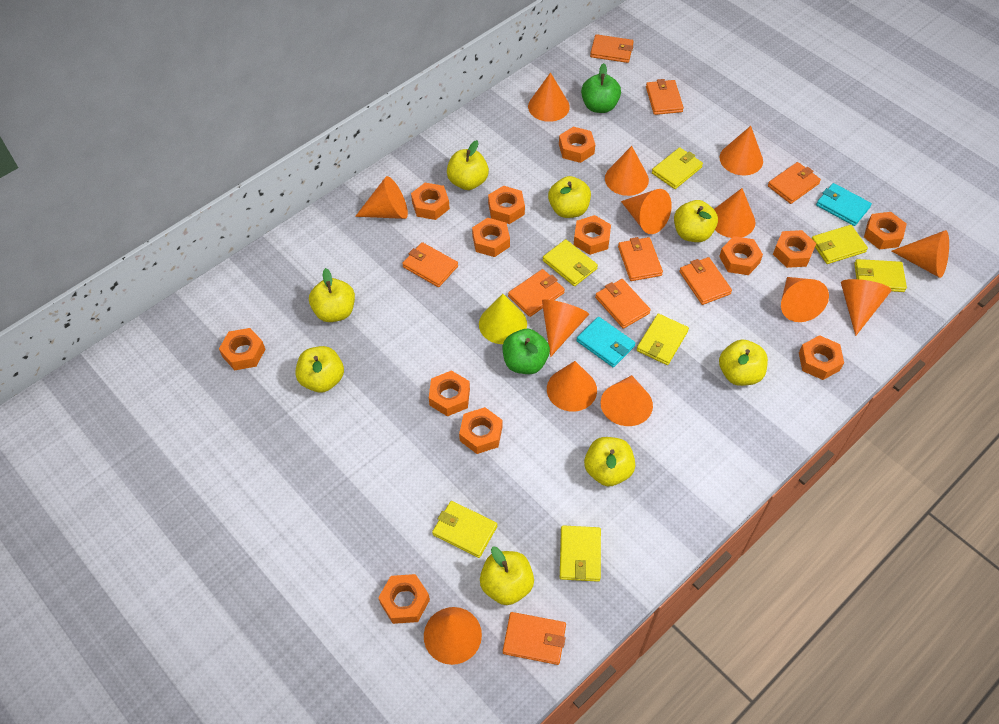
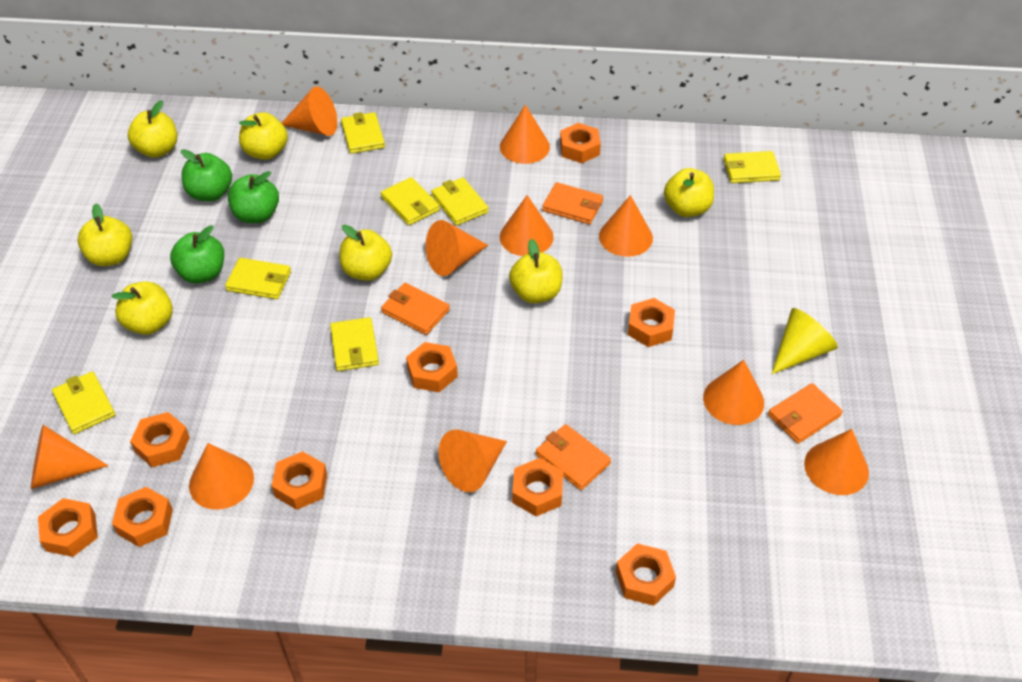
green apple: [503,329,550,374] [581,63,621,113] = 2 -> [170,225,224,284] [181,149,232,201] [228,171,279,223] = 3
orange cone: [355,176,408,219] [424,607,482,665] [528,72,570,122] [542,299,589,357] [547,361,597,412] [600,375,653,426] [605,146,649,196] [621,189,672,234] [714,188,755,238] [720,126,763,175] [781,277,829,322] [841,279,892,336] [892,230,949,278] = 13 -> [31,425,109,489] [189,443,254,510] [282,87,337,136] [426,220,488,276] [439,430,507,492] [500,105,550,164] [500,195,554,256] [599,195,653,257] [703,360,764,425] [804,429,869,495] = 10
orange nut: [219,328,265,370] [378,574,430,624] [411,183,450,220] [429,370,470,417] [459,407,502,454] [472,218,510,257] [488,186,525,224] [559,127,595,163] [574,215,611,255] [719,236,763,275] [773,230,816,268] [799,335,844,380] [864,212,907,250] = 13 -> [38,498,98,557] [112,487,173,547] [130,412,190,467] [272,451,327,510] [406,342,458,392] [512,458,563,516] [560,123,601,163] [616,543,676,606] [628,298,675,347] = 9
orange wallet: [402,242,458,287] [503,612,566,665] [508,269,565,317] [590,34,634,63] [595,279,651,329] [618,237,663,281] [646,79,684,115] [679,257,732,305] [768,162,821,204] = 9 -> [381,283,450,335] [536,424,611,490] [542,182,603,224] [768,383,843,444] = 4
turquoise wallet: [576,317,635,367] [816,183,872,226] = 2 -> none = 0
yellow apple: [295,346,344,393] [309,268,355,322] [447,140,489,190] [480,547,534,605] [548,176,591,218] [584,437,635,486] [674,200,718,242] [719,340,768,386] = 8 -> [77,204,132,266] [112,281,173,335] [128,100,177,158] [239,112,288,160] [340,225,392,281] [509,239,563,303] [664,168,714,217] = 7

